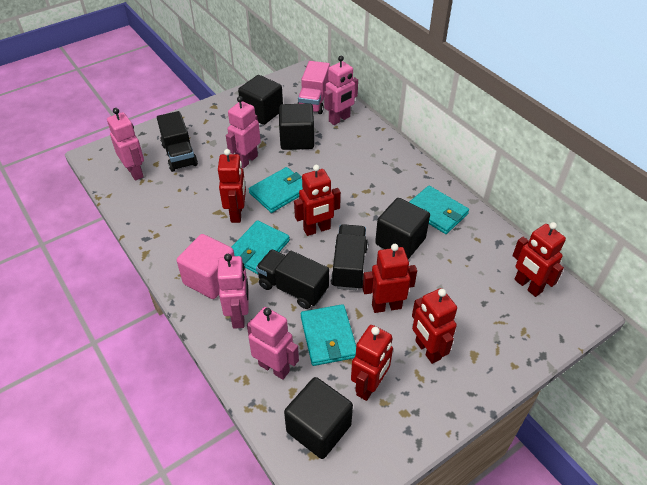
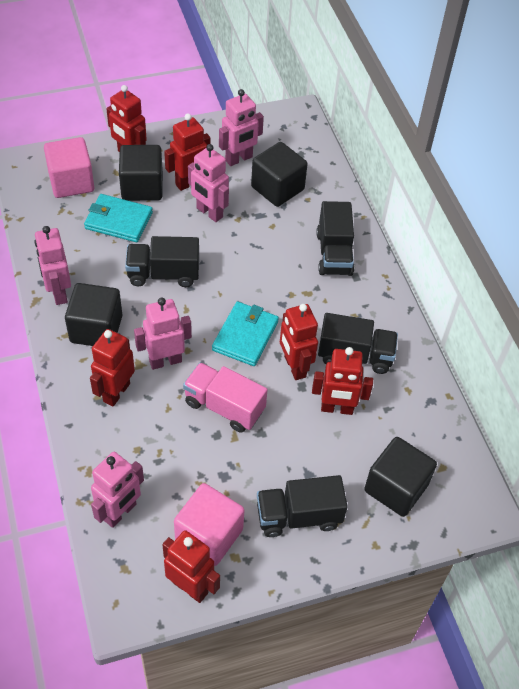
black truck: [157,111,198,172] [256,249,329,309] [331,224,368,290] = 3 -> [125,236,199,287] [257,475,348,537] [316,201,354,276] [318,313,398,374] = 4
pink cube: [177,234,234,299] = 1 -> [44,137,94,198] [174,483,245,566] = 2
turquoise wallet: [231,220,290,274] [249,167,303,213] [301,304,356,366] [409,186,469,234] = 4 -> [84,194,153,242] [212,301,279,366] = 2

